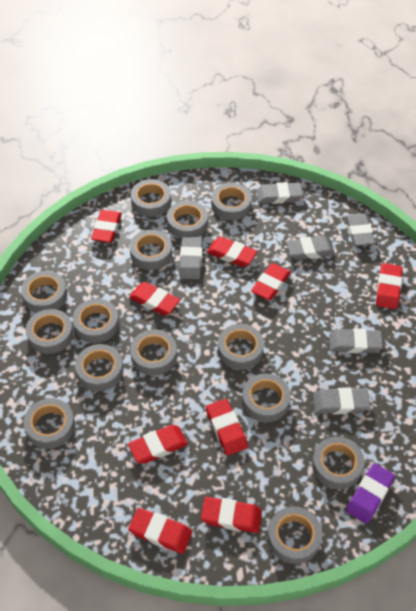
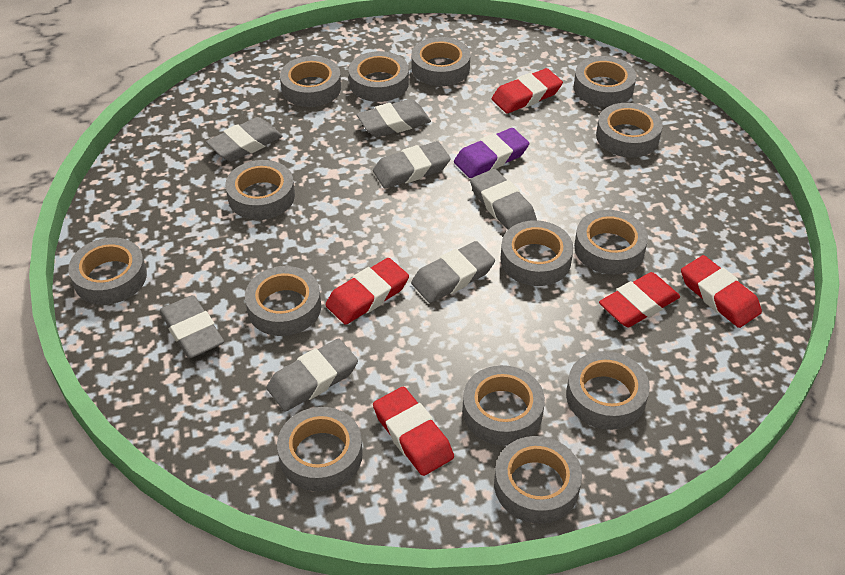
grey eraser: [179,236,203,279] [256,182,303,204] [286,236,335,260] [313,388,370,414] [329,328,383,353] [345,213,376,246] = 6 -> [160,295,224,358] [206,117,283,161] [267,338,358,412] [357,99,431,137] [373,141,451,189] [411,241,495,303] [470,169,537,230] = 7
red eraser: [91,210,122,243] [128,425,188,464] [128,508,192,554] [129,282,180,316] [201,497,262,533] [206,399,248,455] [207,237,257,267] [251,263,291,300] [376,263,402,309] = 9 -> [326,258,409,325] [373,387,454,476] [492,68,563,113] [599,272,680,327] [681,255,762,328] = 5

